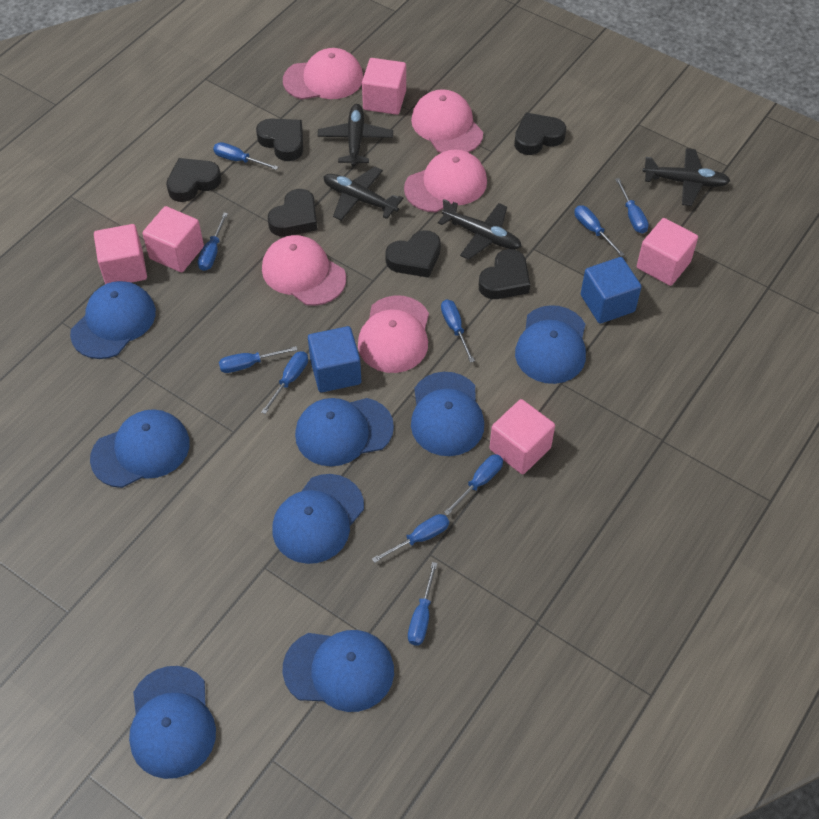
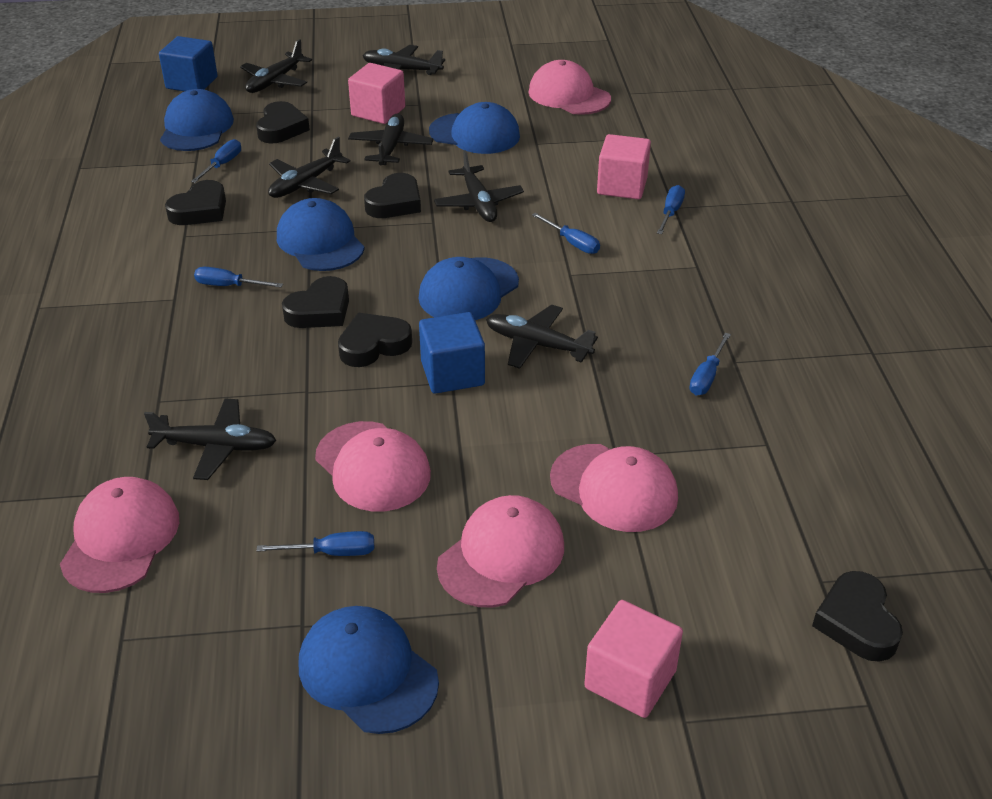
black plane: [318,104,393,167] [323,166,403,221] [438,199,522,260] [643,148,730,206] = 4 -> [144,398,277,480] [240,39,312,93] [268,137,351,198] [348,114,433,165] [363,45,445,75] [434,150,524,222] [486,305,598,369] = 7
blue cap: [70,281,156,359] [90,409,190,488] [129,666,216,779] [272,474,364,564] [283,630,394,712] [295,398,394,466] [411,372,484,456] [515,305,586,384] = 8 -> [160,89,234,151] [277,198,365,271] [299,606,439,734] [418,257,519,320] [429,102,520,154] = 5
blue screwdriver: [198,213,228,271] [213,142,278,170] [219,346,298,373] [261,351,308,414] [372,514,449,563] [408,562,438,646] [441,299,475,362] [444,454,503,515] [574,205,625,256] [615,178,649,234] = 10 -> [191,139,241,183] [194,267,283,288] [257,531,374,556] [532,213,600,254] [657,185,685,234] [690,333,731,395] = 6
pink cube: [94,224,147,284] [142,206,204,272] [362,58,406,115] [489,399,555,474] [637,218,698,286] = 5 -> [348,63,405,124] [584,600,683,718] [597,134,651,199] = 3

